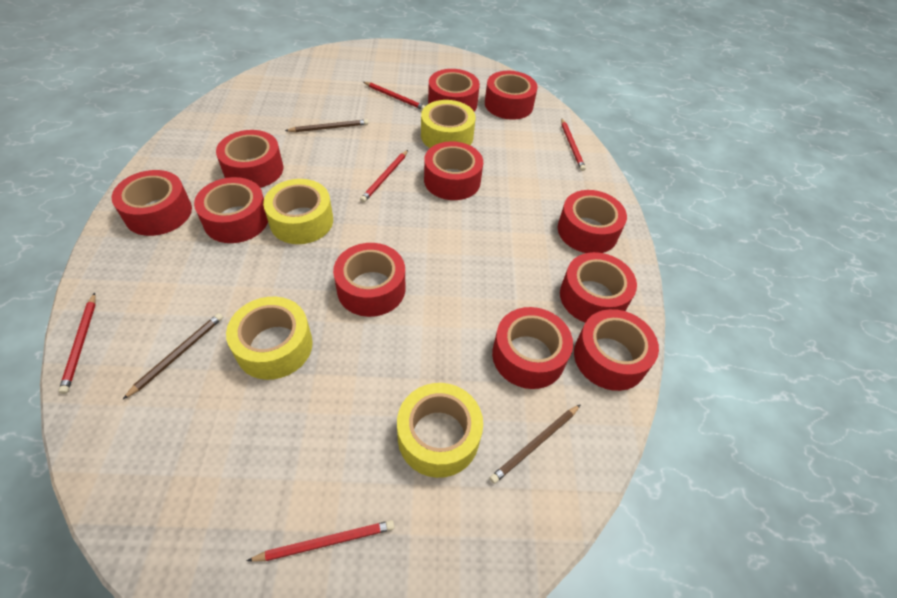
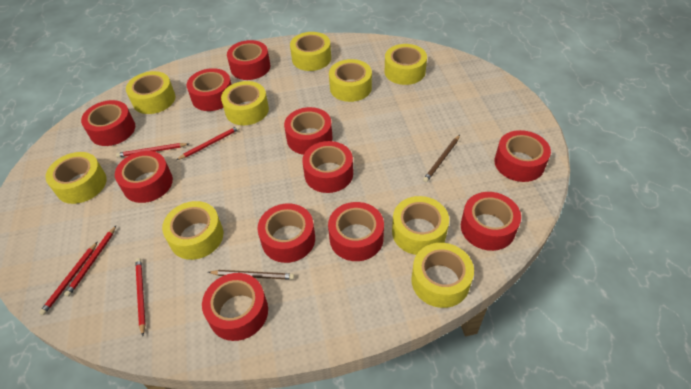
brown pencil: [123,313,223,399] [285,119,368,132] [490,404,581,484] = 3 -> [208,270,295,280] [423,135,460,182] = 2
yellow tape: [226,297,313,380] [263,179,333,244] [397,383,483,478] [421,100,476,148] = 4 -> [45,152,107,204] [126,71,175,114] [162,201,223,260] [221,81,269,125] [290,32,331,71] [329,59,372,102] [385,44,427,85] [392,196,449,255] [411,243,474,308] = 9

